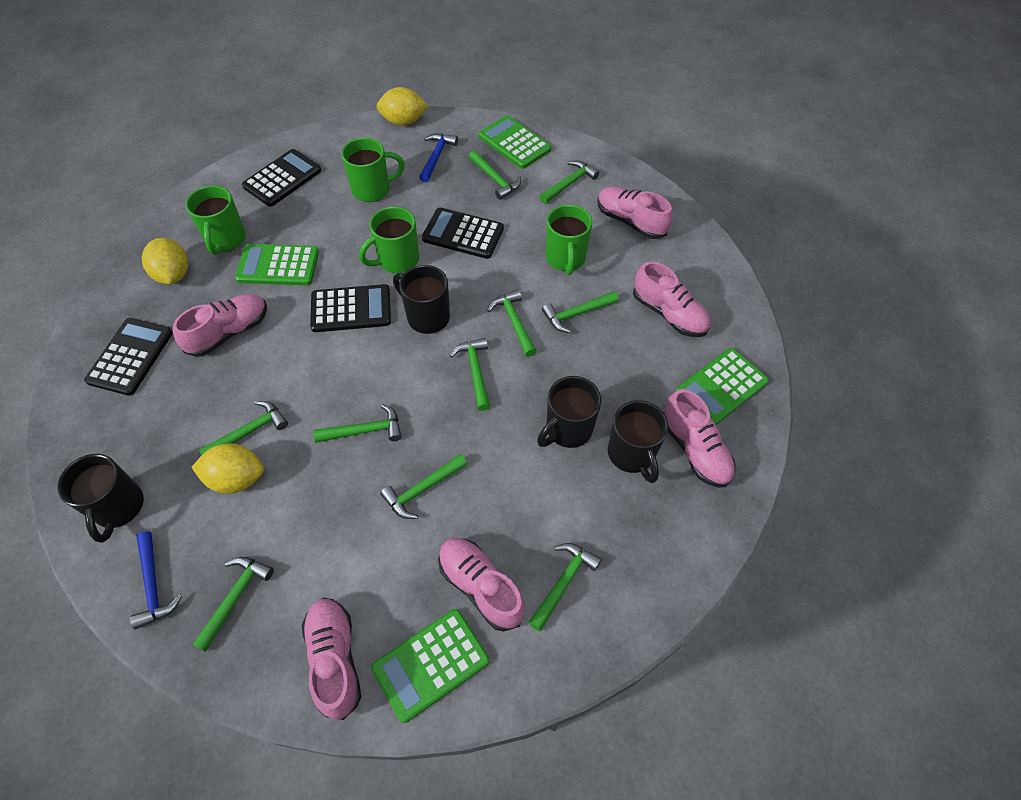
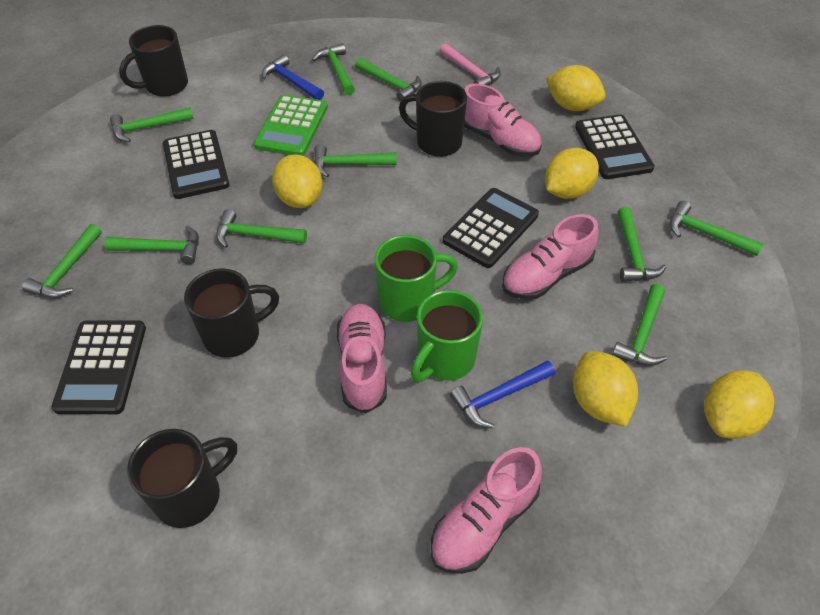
green calculator: [235,244,319,285] [371,609,489,723] [478,115,551,169] [676,348,769,425] = 4 -> [254,94,328,156] = 1
green mug: [186,185,246,255] [341,138,405,202] [359,206,419,273] [546,205,592,275] = 4 -> [375,235,458,322] [411,290,483,382] = 2
pink hammer: none = 0 -> [439,43,501,86] = 1
pink shoe: [173,294,267,357] [302,598,361,720] [438,538,525,632] [598,186,673,239] [633,261,710,337] [663,389,736,487] = 6 -> [336,304,387,413] [431,447,542,574] [464,83,542,157] [502,214,599,300] = 4
yellow lemon: [142,238,188,284] [191,443,264,494] [376,87,428,126] = 3 -> [272,154,322,208] [545,148,599,199] [546,65,606,111] [573,351,638,427] [704,370,774,439] = 5

